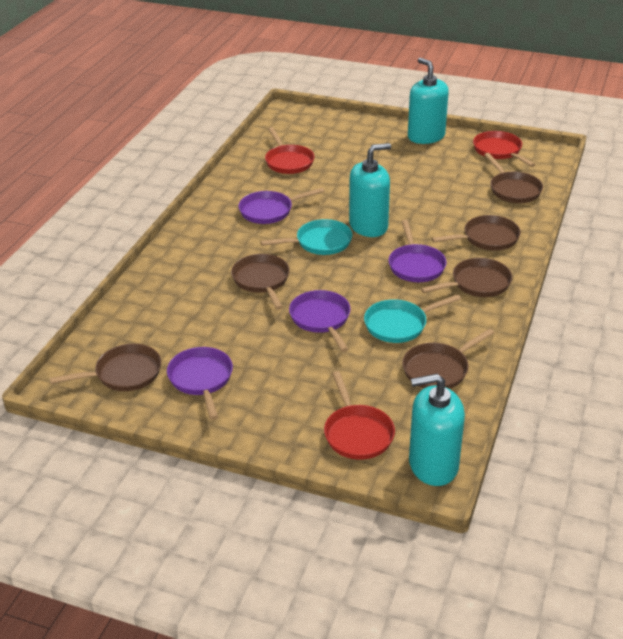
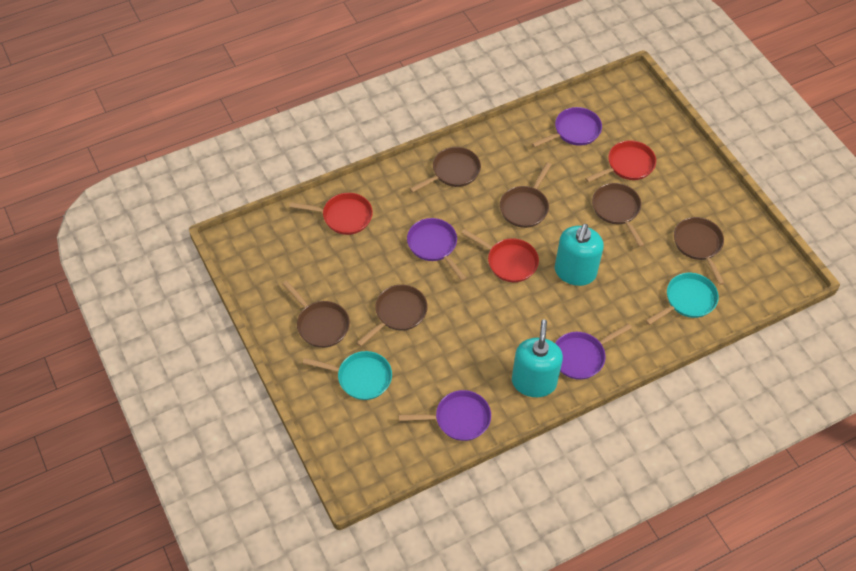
turquoise soap dispenser: [349,143,391,237] [408,58,449,144] [409,374,465,486] = 3 -> [512,319,563,397] [555,224,604,286] = 2

